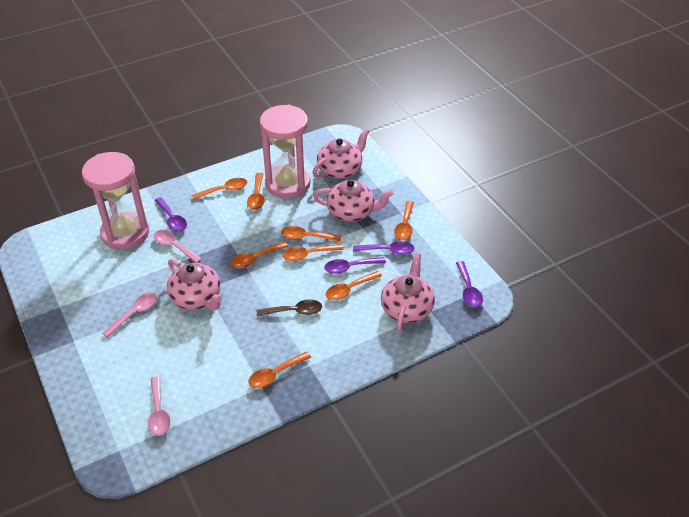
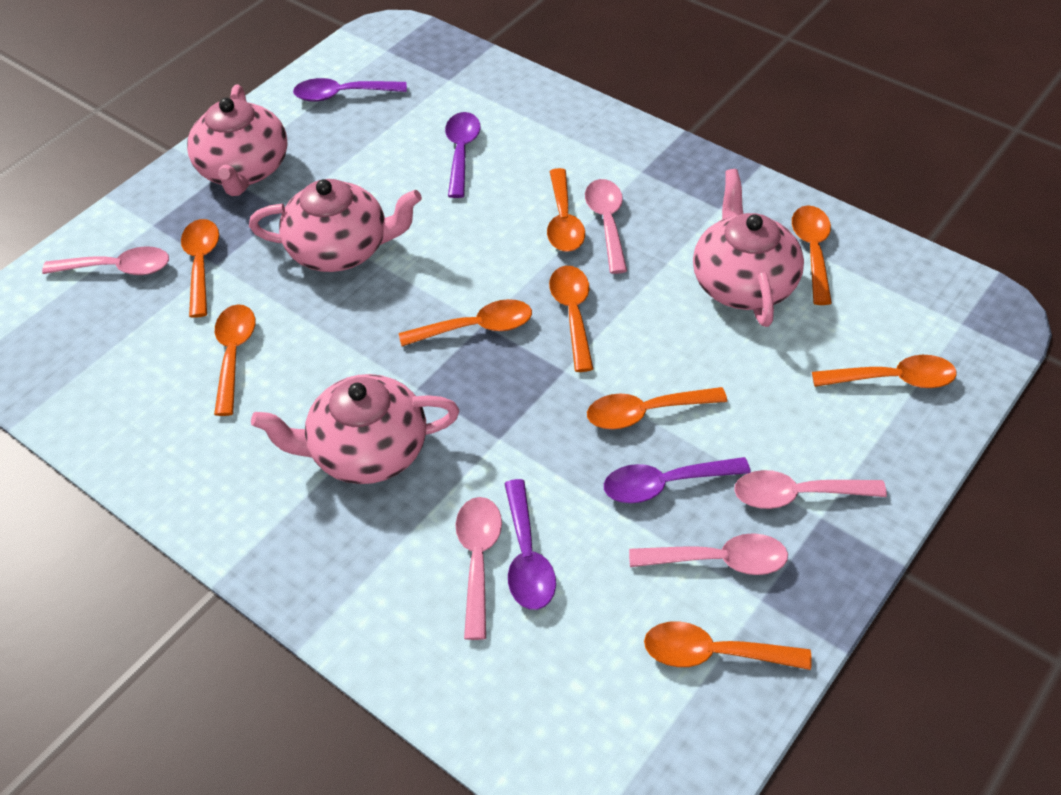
brown spoon: [257,299,322,316] = 1 -> none = 0
orange spoon: [192,178,247,200] [231,242,288,268] [247,173,265,210] [248,351,311,388] [281,226,341,242] [283,244,344,261] [326,271,382,300] [394,201,414,240] = 8 -> [181,219,219,318] [214,304,255,416] [399,299,532,346] [547,168,585,252] [549,266,593,372] [587,387,727,429] [644,621,812,670] [792,205,832,305] [812,355,957,388] = 9
pink hourglass: [82,152,149,250] [260,105,310,199] = 2 -> none = 0
pink spoon: [102,293,157,338] [148,376,170,436] [154,230,202,263] = 3 -> [42,246,169,275] [455,497,502,640] [585,179,627,274] [629,533,788,575] [734,470,887,509] = 5

